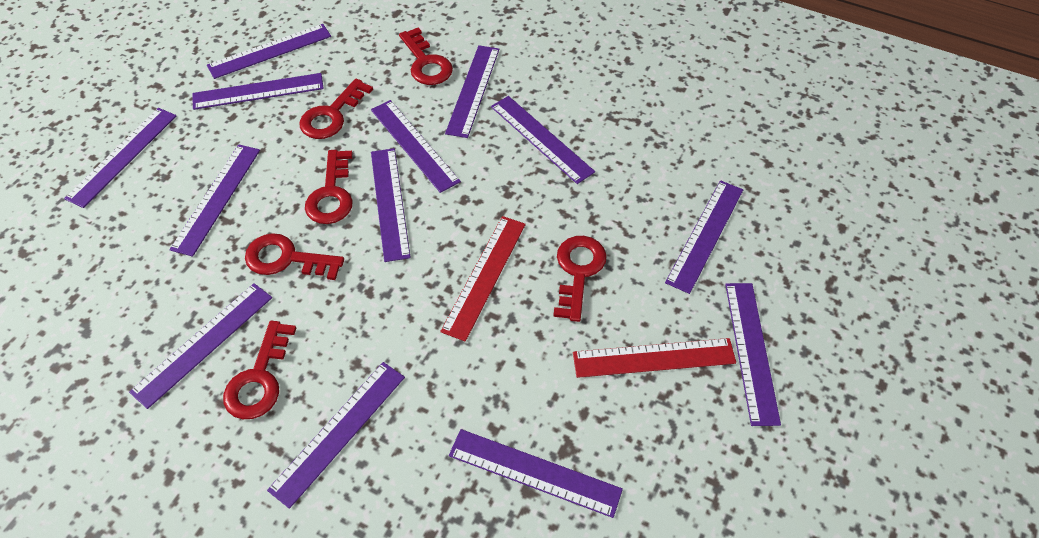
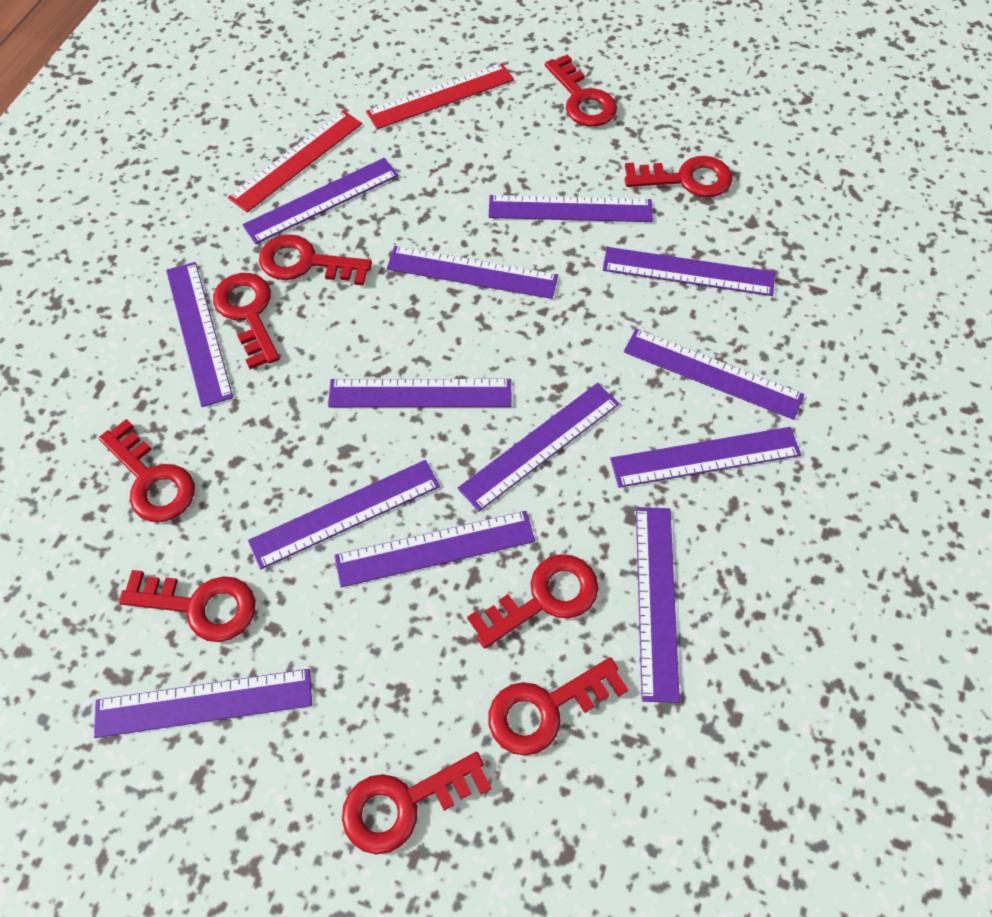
red key: [223,321,296,419] [245,233,344,280] [299,78,373,139] [305,150,353,224] [399,27,453,85] [553,236,607,322] = 6 -> [99,419,195,522] [119,570,256,642] [213,273,280,369] [259,234,372,286] [342,752,492,855] [467,554,598,648] [488,657,628,756] [545,54,617,127] [625,156,732,197] = 9

